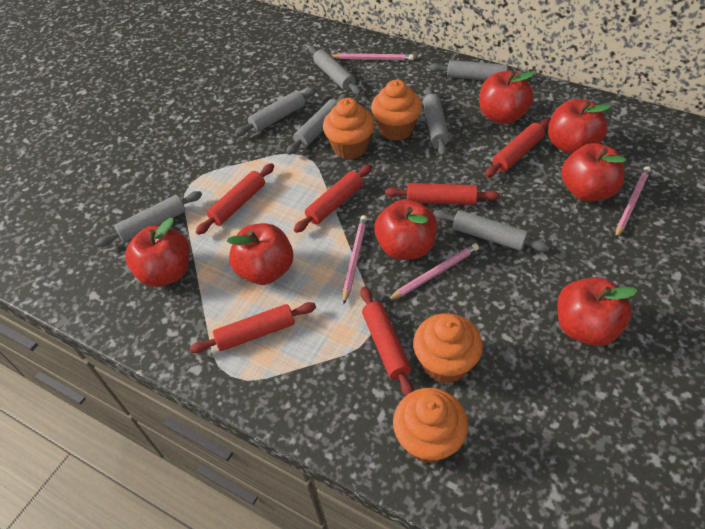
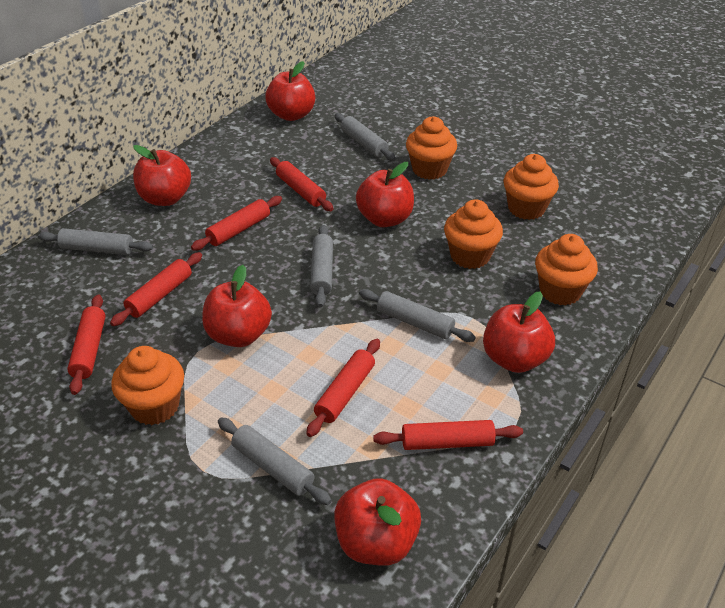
grey rolling pin: [96,191,202,247] [235,88,317,136] [286,93,348,155] [309,46,361,95] [423,86,449,156] [429,60,525,80] [433,209,550,252] = 7 -> [38,228,153,255] [218,417,332,505] [310,225,333,307] [335,113,396,161] [359,289,476,342] = 5
orange cupcake: [323,98,375,160] [371,80,422,141] [393,388,468,463] [413,313,483,384] = 4 -> [111,346,184,425] [406,116,457,180] [444,199,503,269] [504,154,559,220] [535,234,598,306] = 5
pink pencil: [331,53,414,60] [343,215,368,305] [387,243,479,301] [615,167,651,239] = 4 -> none = 0
red apple: [125,218,190,287] [227,223,293,285] [374,199,437,260] [479,71,535,124] [548,99,611,154] [557,277,638,346] [561,143,626,202] = 7 -> [133,145,191,206] [202,265,272,347] [265,61,315,121] [334,478,421,566] [356,162,414,227] [483,291,555,373] = 6

